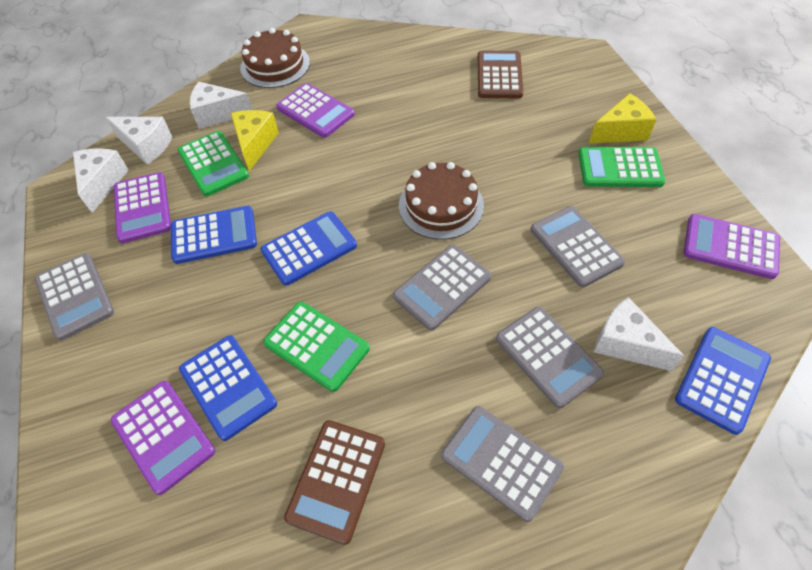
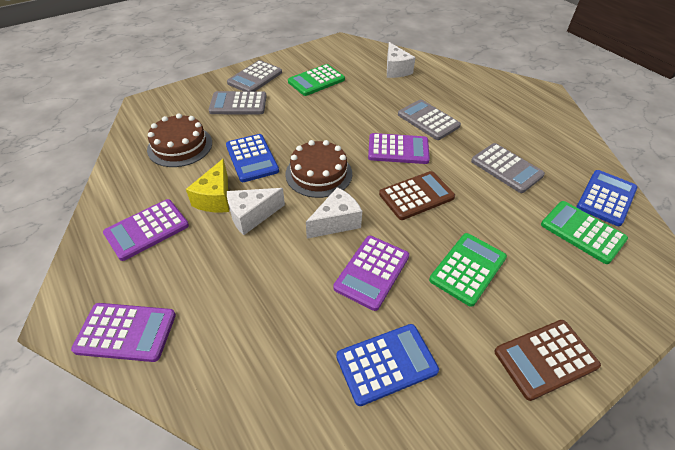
blue calculator: [171,206,257,264] [179,335,277,441] [261,211,357,286] [675,327,771,435] = 4 -> [226,134,279,182] [336,324,439,406] [576,170,637,226] = 3
grey calculator: [35,253,114,340] [393,245,491,331] [441,406,564,522] [496,307,604,408] [531,206,625,287] = 5 -> [209,91,267,114] [227,60,282,91] [398,99,461,140] [471,143,545,193] = 4
white cheese: [73,148,129,213] [106,117,172,165] [190,82,252,129] [594,297,684,371] = 4 -> [227,188,285,235] [306,187,362,239] [387,42,416,78] = 3
yellow cheese: [231,110,279,171] [589,93,656,144] = 2 -> [186,159,229,213] = 1

